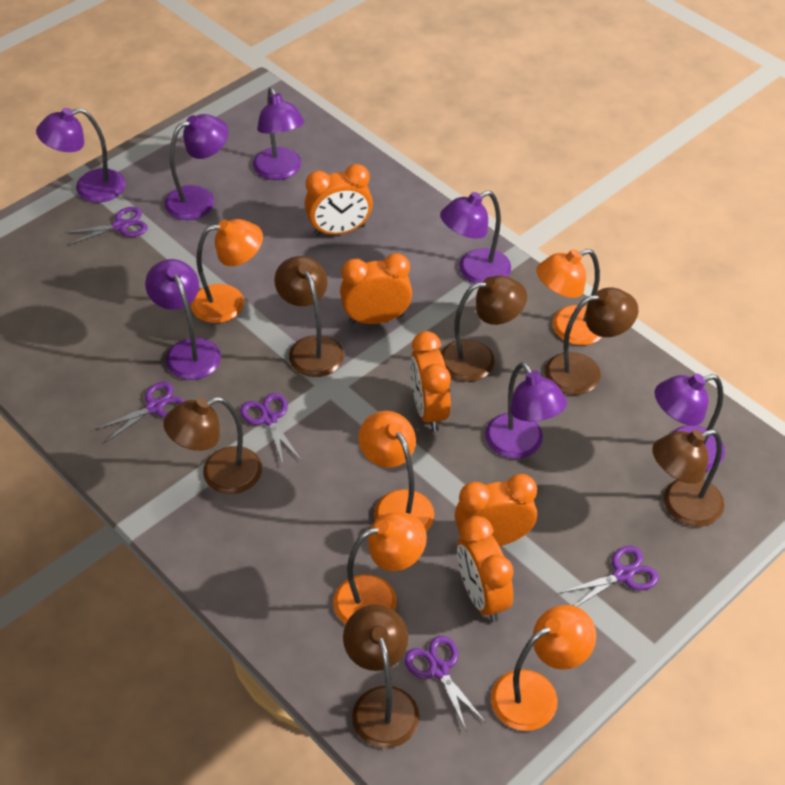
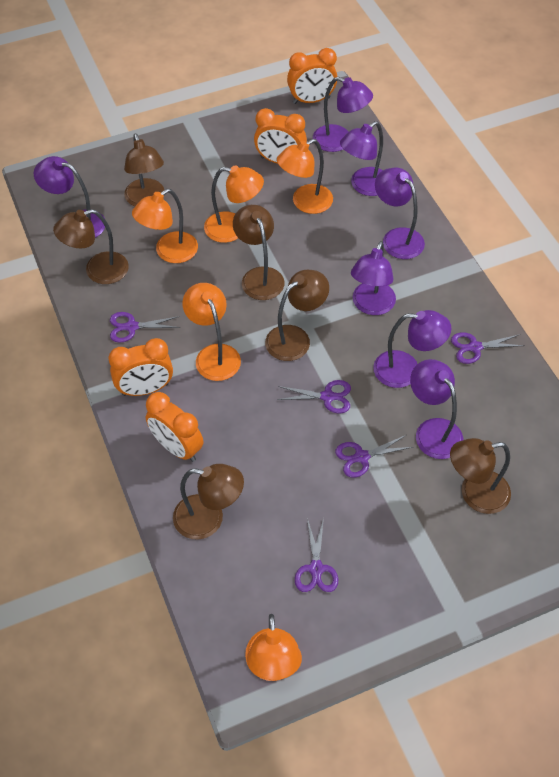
orange clock: [305,164,373,236] [340,253,412,324] [410,331,451,431] [455,474,537,546] [457,516,514,622] = 5 -> [109,338,173,396] [146,392,204,462] [254,108,307,164] [287,48,337,104] = 4

